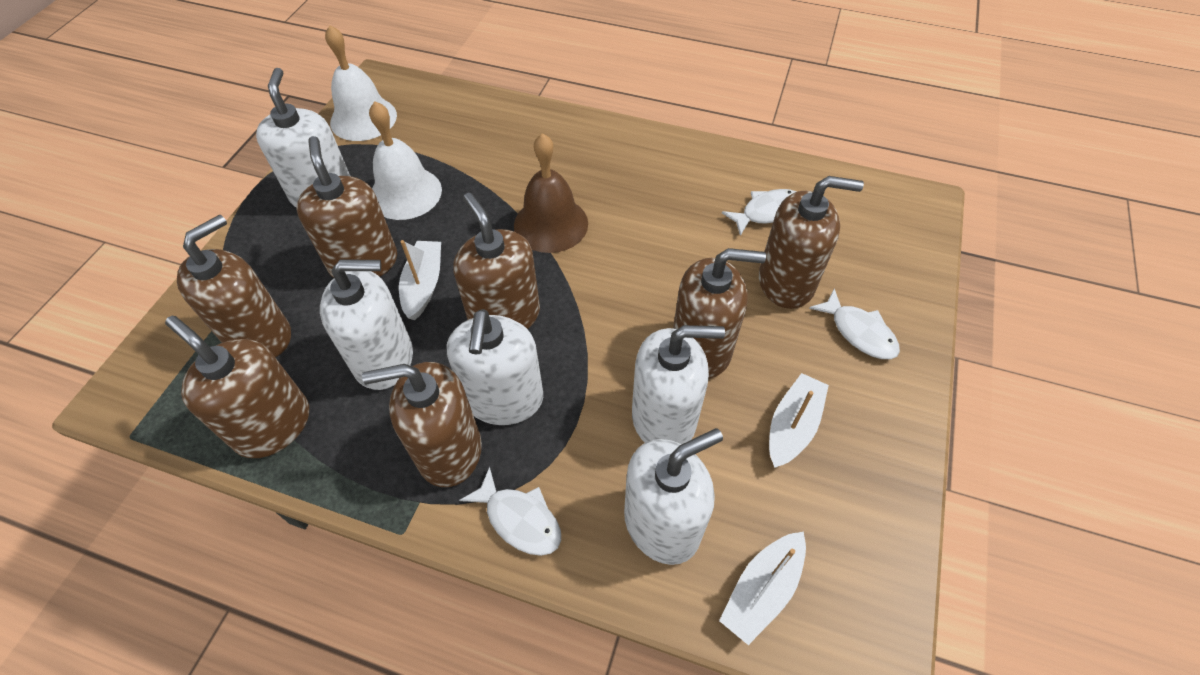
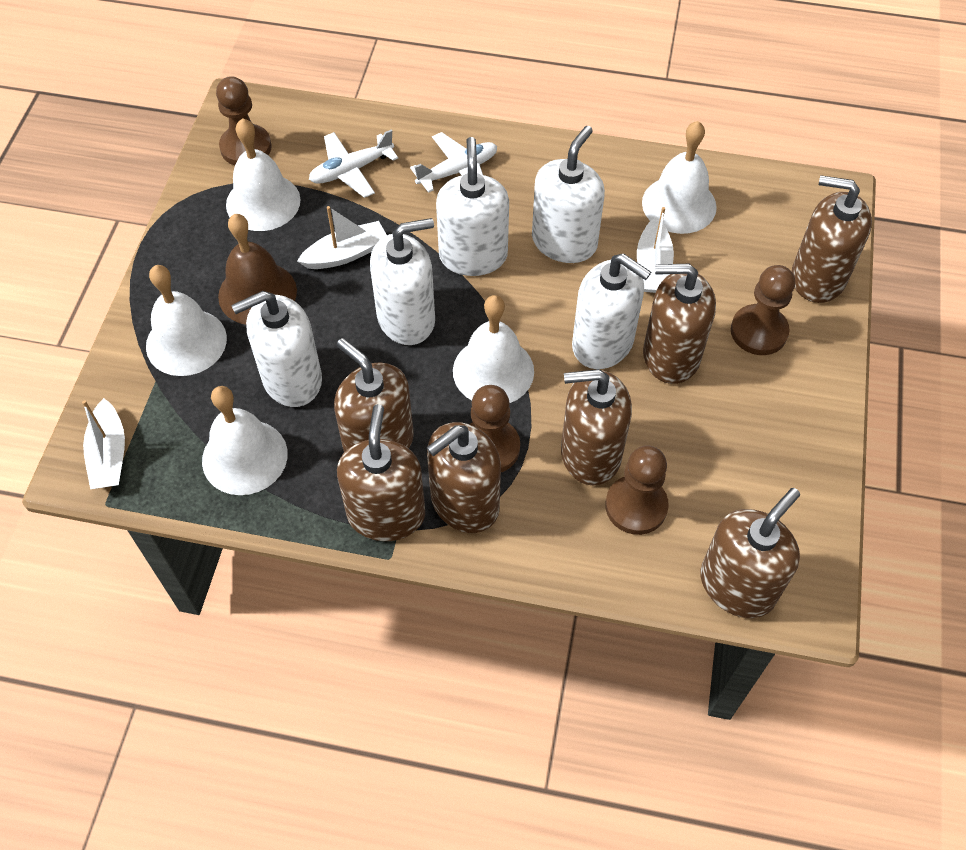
brown pawn: none = 0 -> [216,76,272,165] [470,385,520,472] [605,446,669,535] [731,265,795,355] = 4
white bell: [325,25,397,141] [369,101,442,220] = 2 -> [146,265,227,376] [202,386,288,495] [226,118,301,231] [453,295,534,403] [642,121,717,234] = 5
white fish: [459,467,561,556] [722,189,796,236] [809,288,900,359] = 3 -> none = 0
white plane: none = 0 -> [309,130,398,198] [410,132,497,193] = 2

